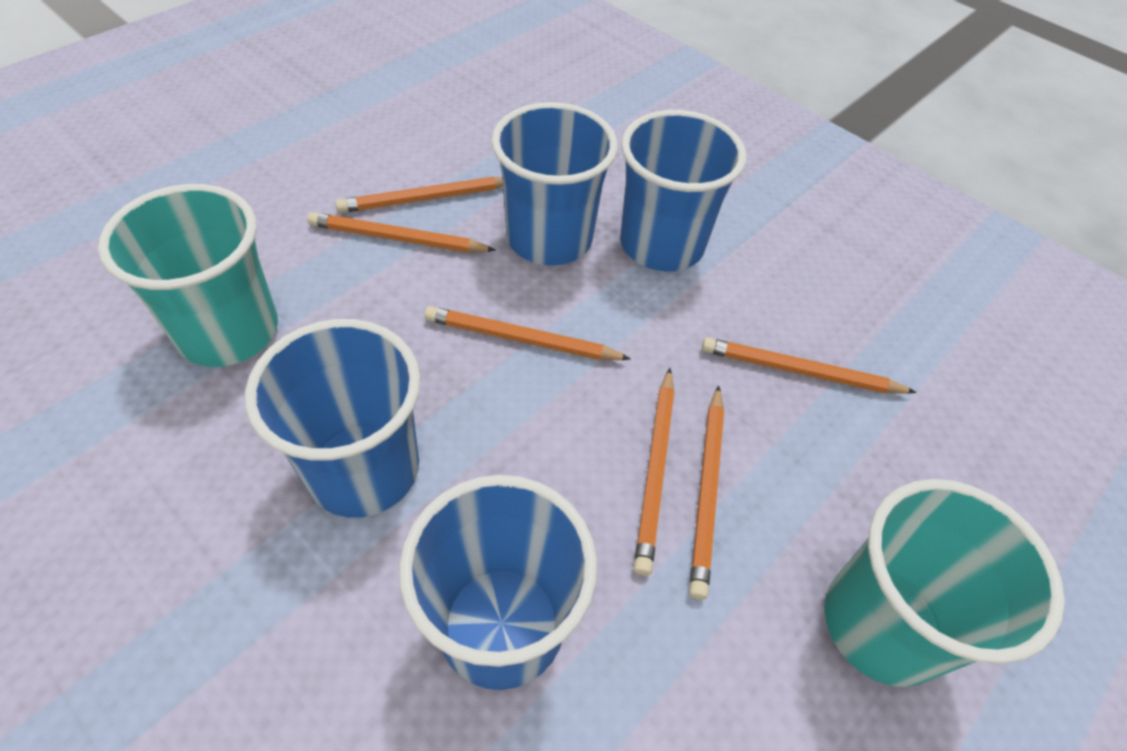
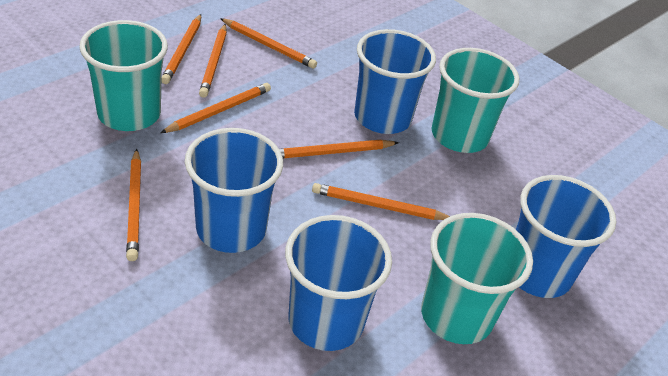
orange pencil: [307,212,496,253] [335,177,503,213] [424,306,631,360] [634,368,674,576] [689,385,724,600] [702,337,917,394] = 6 -> [126,149,141,261] [160,83,271,133] [161,14,201,84] [199,24,227,98] [220,18,317,69] [279,140,399,159] [312,183,450,220] = 7
turquoise cup: [98,184,278,367] [824,479,1065,687] = 2 -> [79,20,168,131] [421,213,533,344] [432,48,519,153] = 3

